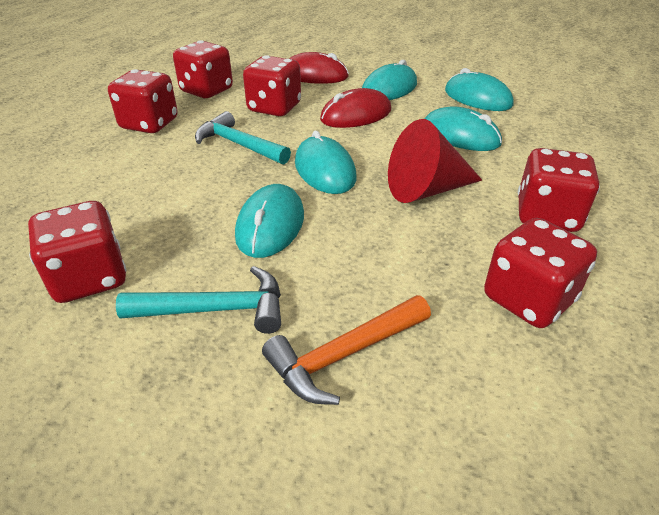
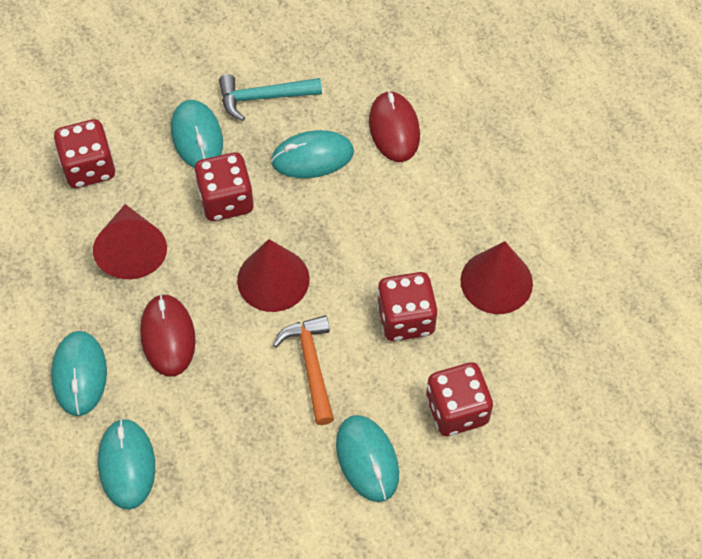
red cone: [388,119,482,203] = 1 -> [93,204,167,279] [237,239,309,312] [460,241,533,314] = 3
red dice: [28,201,126,303] [108,69,178,133] [173,40,233,98] [243,55,301,116] [484,218,597,328] [518,148,600,232] = 6 -> [54,119,116,188] [194,152,254,221] [377,272,437,341] [426,362,493,436] = 4
turquoise hammer: [116,266,281,334] [195,111,291,165] = 2 -> [219,74,322,121] = 1

